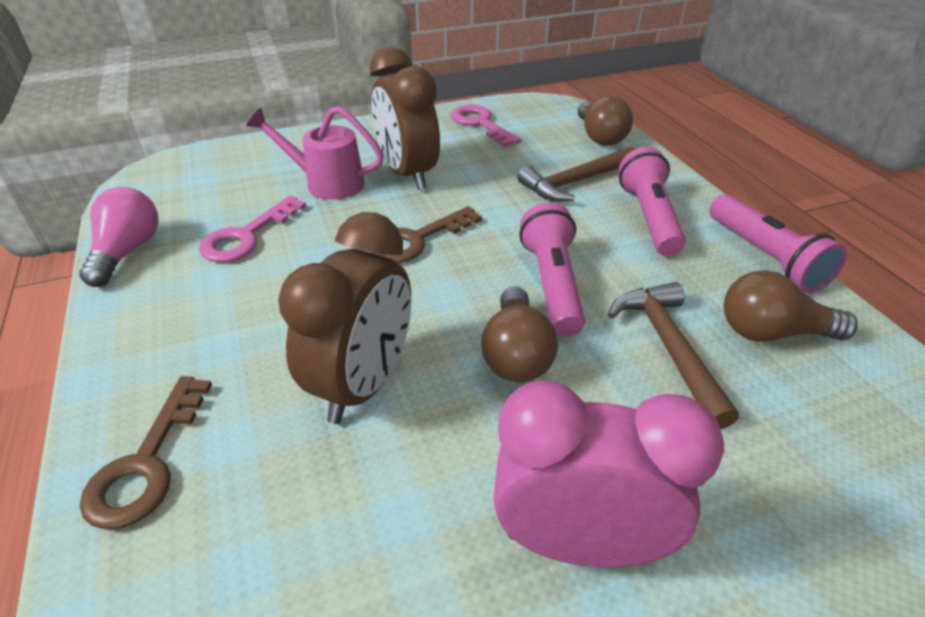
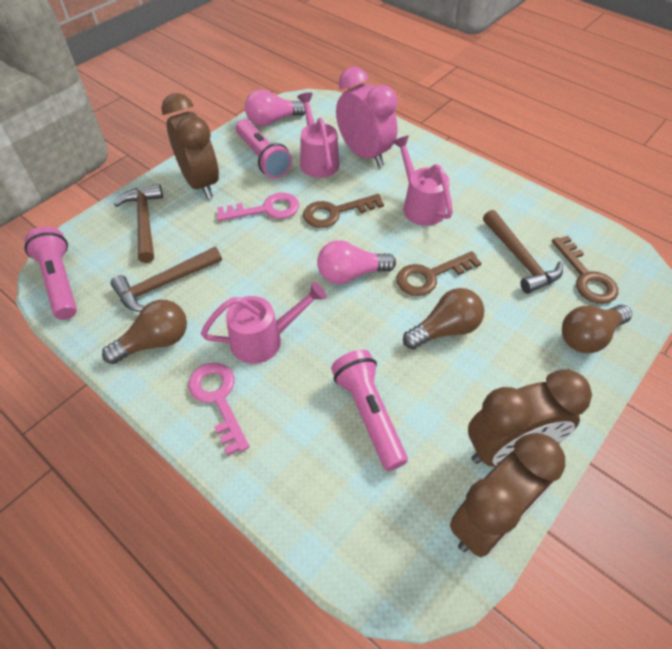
brown clock: [278,212,411,424] [370,46,440,190] = 2 -> [161,93,219,199] [450,433,565,557] [468,370,592,467] = 3
brown hammer: [517,146,635,201] [608,282,739,429] = 2 -> [110,247,222,312] [114,184,163,263] [483,210,563,294] = 3
brown key: [80,376,212,530] [372,206,482,263] = 2 -> [303,194,384,228] [397,251,481,296] [552,236,618,304] = 3
pink light bulb: [79,187,158,287] = 1 -> [245,90,305,126] [317,240,396,284] = 2
pink watering can: [246,106,384,200] = 1 -> [201,282,327,364] [297,92,339,178] [393,135,453,226] = 3

